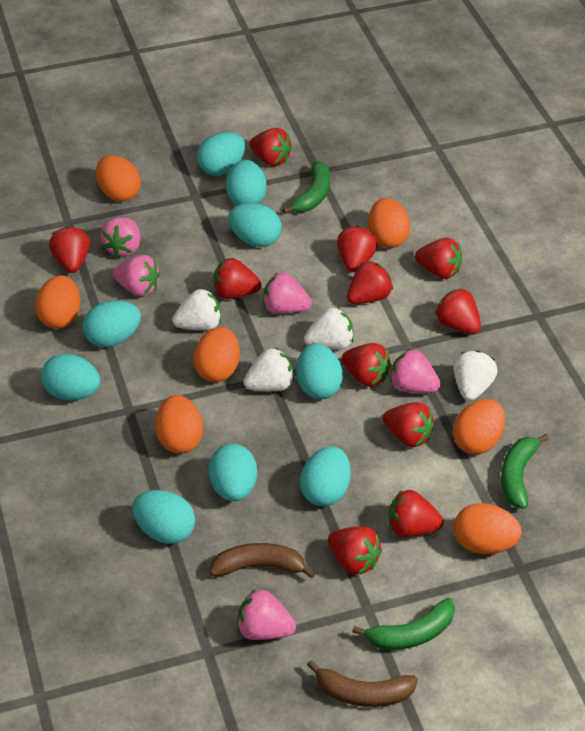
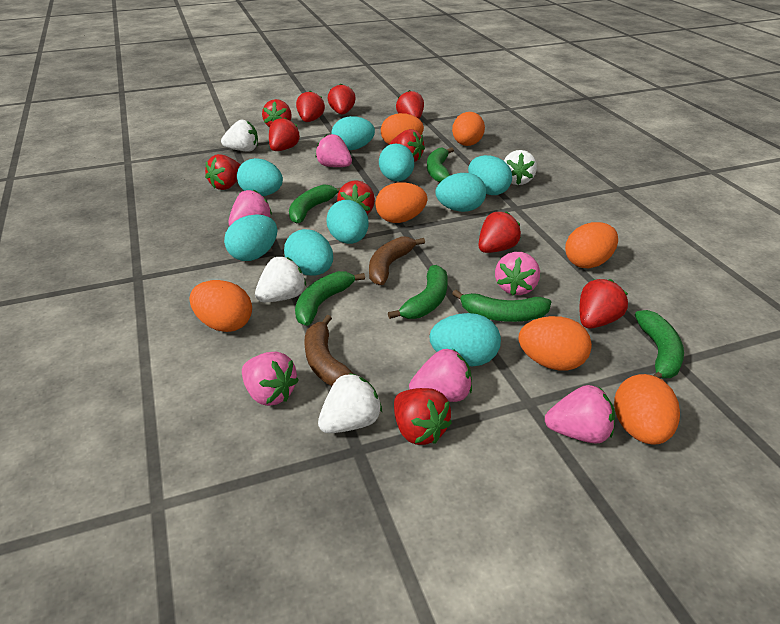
green banana: [283,161,330,214] [352,598,455,650] [501,434,549,509] = 3 -> [289,184,340,224] [295,271,365,326] [388,265,448,319] [427,147,454,183] [452,290,551,322] [635,310,684,379] = 6
pink strawberry: [101,217,140,258] [113,255,160,297] [238,589,296,640] [263,273,312,314] [390,349,441,393] = 5 -> [229,190,272,226] [242,352,299,406] [315,134,352,167] [409,349,472,402] [495,252,540,296] [545,385,615,444] = 6

